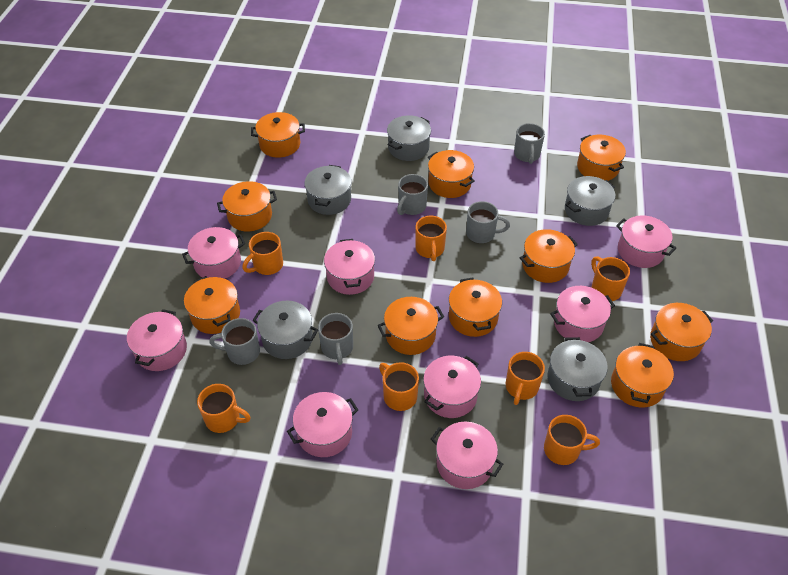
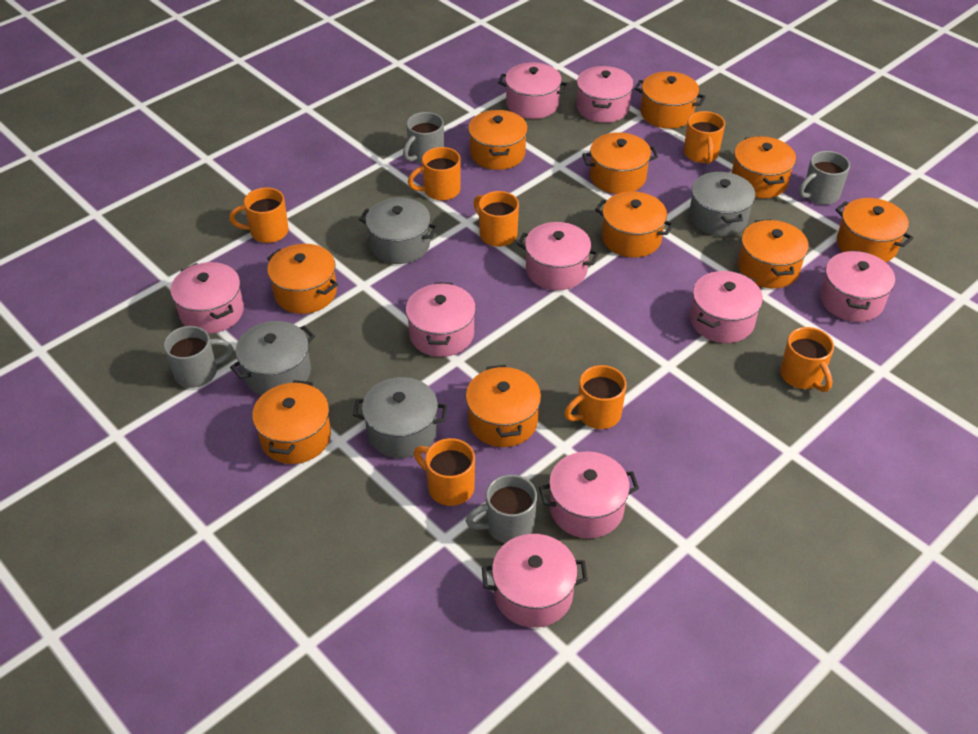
grey mug: [209,318,260,365] [318,313,353,365] [397,174,428,215] [466,201,510,243] [514,123,545,164] = 5 -> [163,326,233,388] [403,112,444,164] [466,474,537,543] [799,151,850,205] = 4
grey pot: [252,301,318,359] [304,165,352,215] [387,115,431,161] [547,337,608,401] [565,176,616,226] = 5 -> [230,321,315,395] [353,377,447,458] [359,197,438,264] [689,171,755,236] = 4
pink pot: [127,309,187,371] [182,227,245,279] [287,392,358,457] [324,239,375,295] [423,356,481,418] [431,422,503,489] [550,286,615,342] [616,215,676,268] = 8 -> [170,262,244,334] [406,282,476,357] [482,534,588,628] [498,62,569,119] [517,222,599,290] [539,451,639,539] [577,66,634,123] [690,271,763,343] [820,250,895,322] = 9

